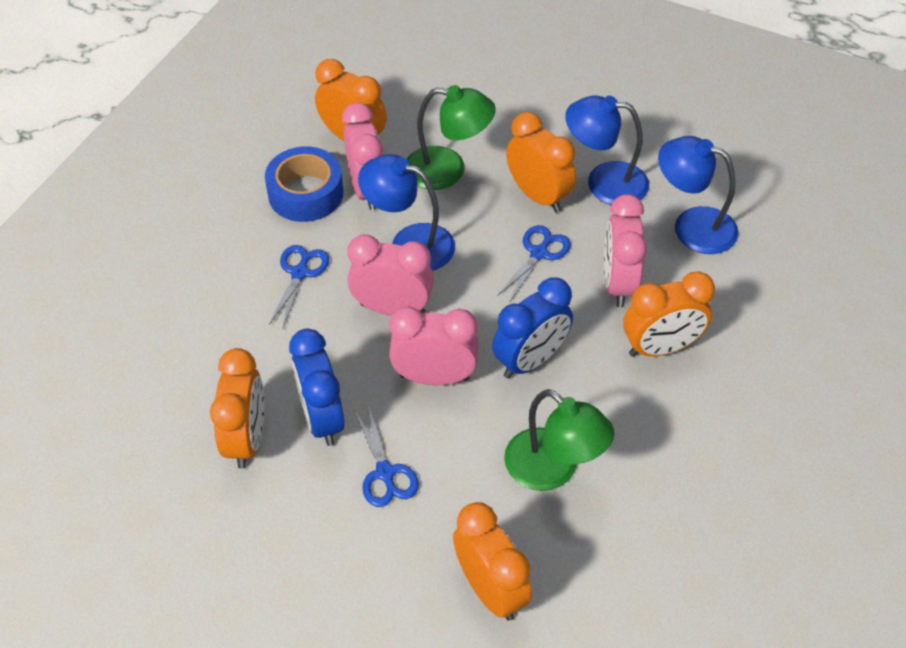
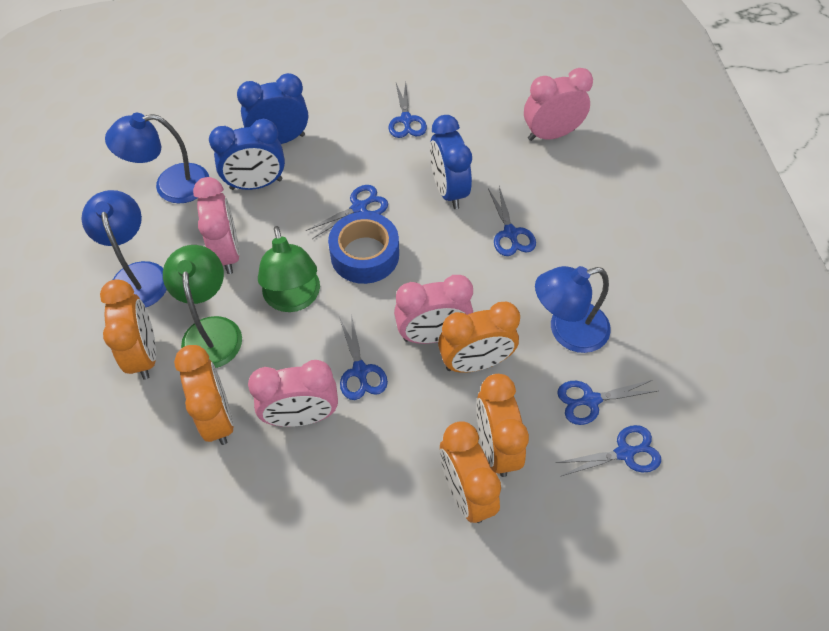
blue clock: [289,329,345,446] [492,277,573,379] = 2 -> [209,119,285,190] [237,73,308,144] [430,115,472,209] = 3
blue scissors: [269,245,329,329] [355,407,419,507] [497,225,571,303] = 3 -> [306,185,388,239] [339,314,388,400] [388,82,427,138] [488,186,536,256] [556,425,661,477] [557,380,657,425] = 6

